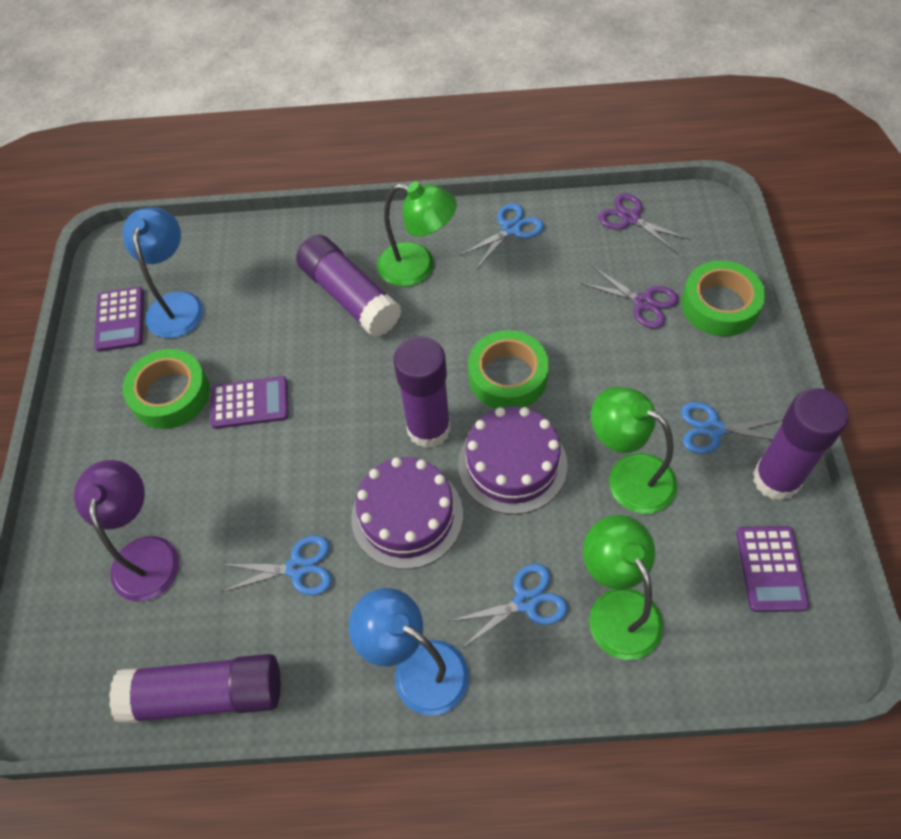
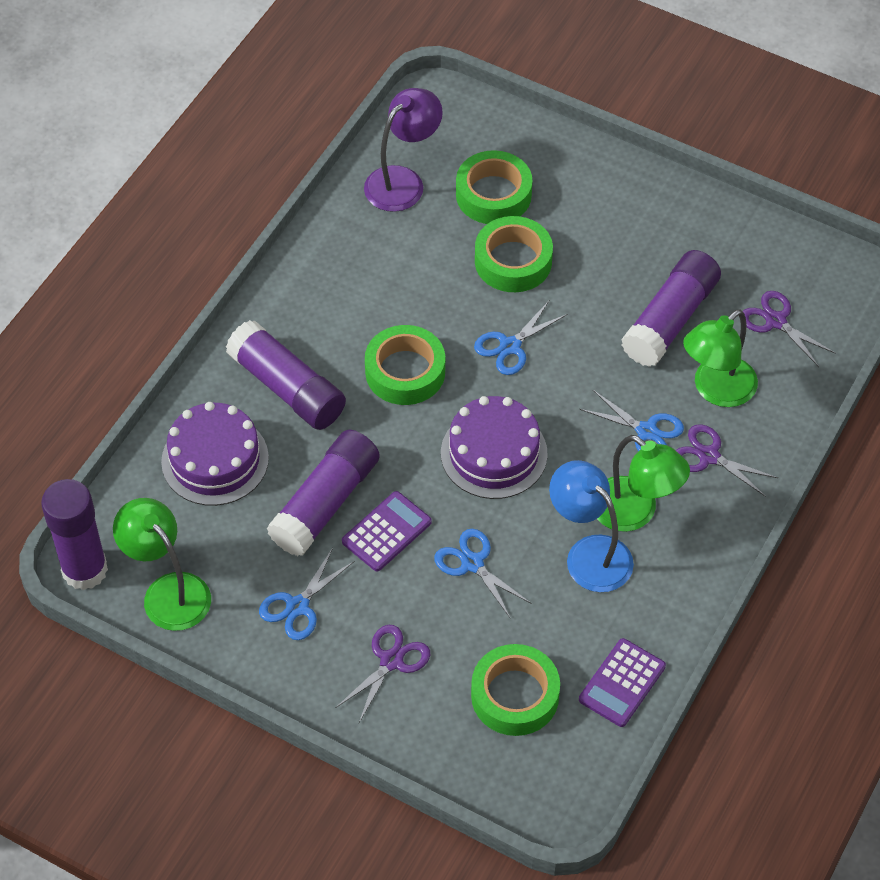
blue lamp: [123,207,203,338] [349,588,469,716] = 2 -> [549,460,634,592] = 1
green tape: [122,349,210,429] [468,330,549,409] [681,260,765,337] = 3 -> [365,325,445,405] [456,150,532,224] [471,644,560,736] [475,216,553,292] = 4
purple calculator: [94,287,144,352] [211,376,289,429] [736,526,809,612] = 3 -> [342,491,432,571] [579,638,666,727] = 2
purple scissors: [580,266,679,328] [598,193,690,253] = 2 -> [336,625,430,723] [676,424,778,497] [743,291,836,367] = 3

